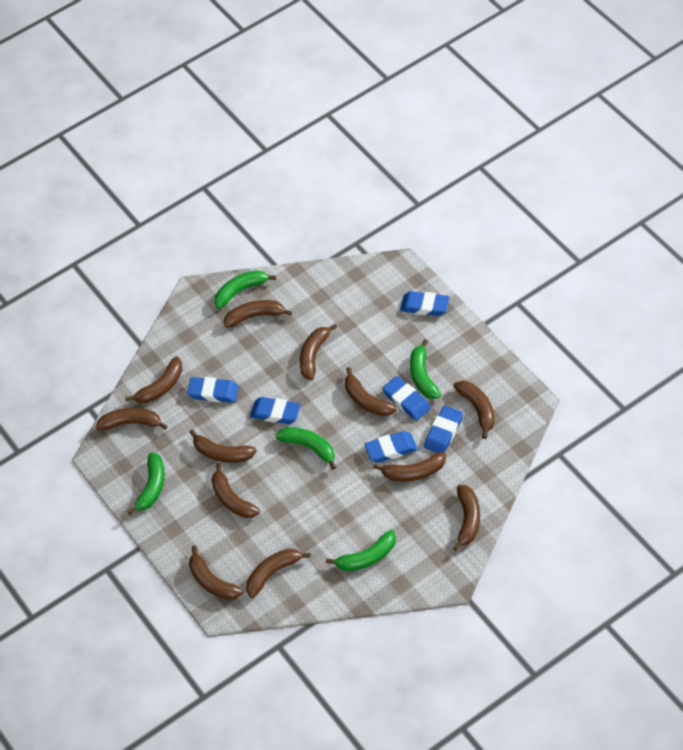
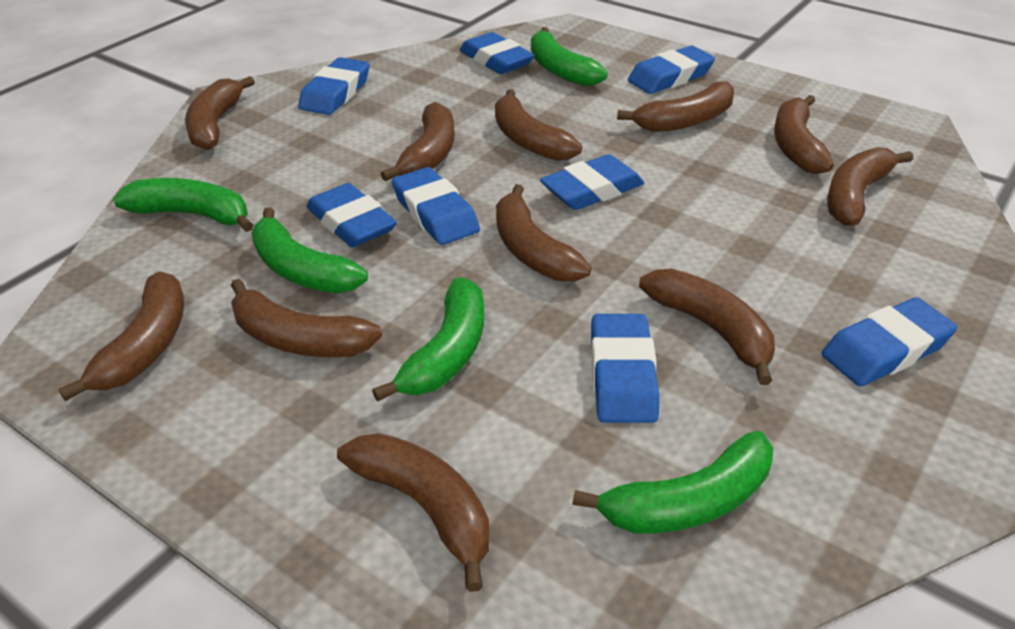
blue eraser: [187,377,239,403] [250,397,301,424] [364,431,418,463] [382,376,431,421] [400,291,450,316] [424,405,463,453] = 6 -> [298,57,370,115] [306,183,397,247] [392,167,480,245] [460,32,535,74] [540,154,644,210] [591,314,659,423] [628,46,715,94] [822,297,957,386] = 8
brown banana: [96,408,168,431] [125,357,182,403] [189,429,257,463] [189,545,243,600] [211,463,260,518] [224,300,292,328] [246,549,311,598] [300,324,337,380] [345,367,397,416] [373,452,446,482] [453,485,480,551] [454,381,495,439] = 12 -> [59,272,184,401] [185,76,255,150] [231,279,382,357] [337,433,489,592] [381,102,454,181] [495,89,582,161] [496,184,591,282] [617,81,734,132] [639,269,775,385] [774,95,834,174] [827,147,913,226] = 11

